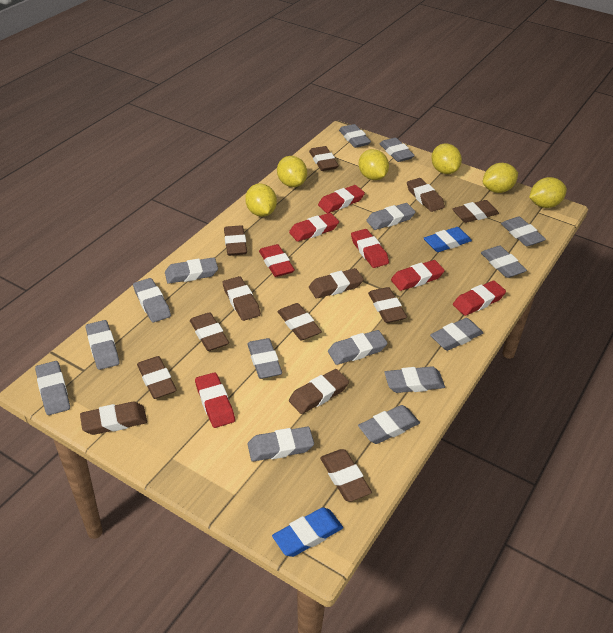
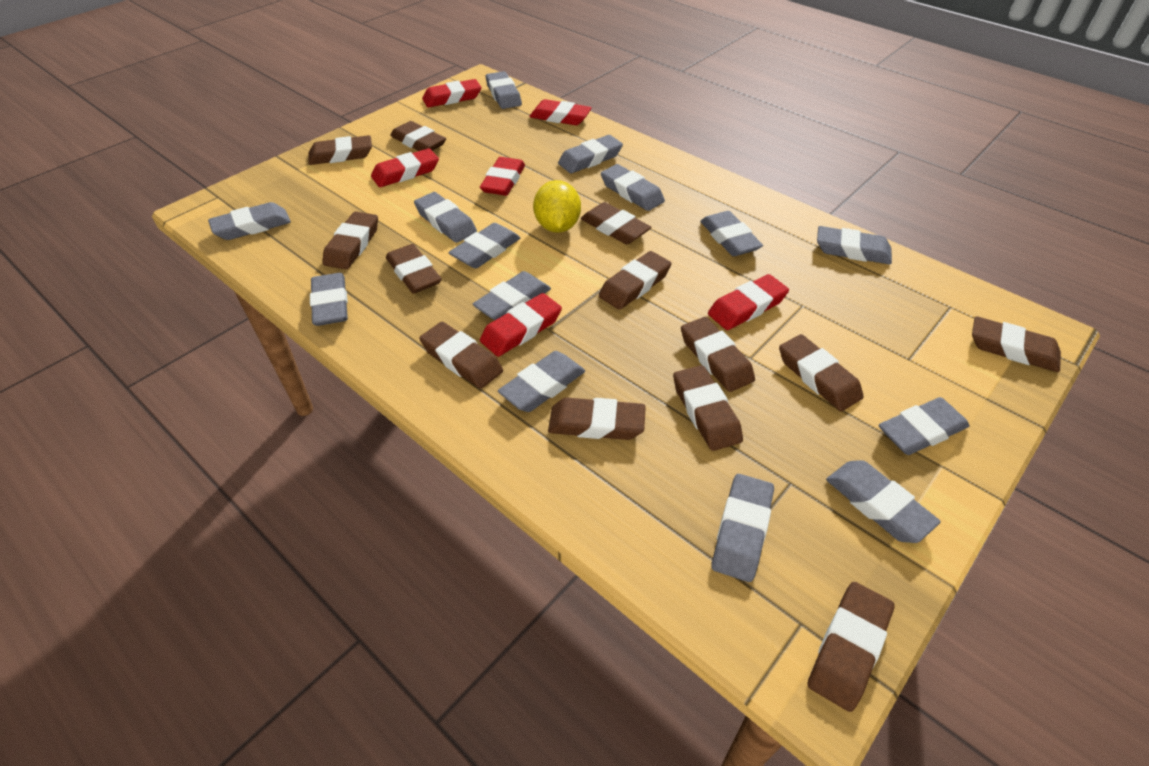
blue eraser: [272,507,343,557] [424,227,472,252] = 2 -> none = 0
grey eraser: [35,361,70,415] [86,320,119,370] [133,278,171,322] [165,257,218,284] [247,338,282,379] [248,426,314,462] [328,330,387,365] [339,124,371,148] [358,405,420,444] [366,203,416,230] [380,138,415,162] [384,366,445,393] [430,318,483,351] [481,245,527,278] [501,217,546,247] = 15 -> [208,202,291,240] [310,273,348,326] [414,192,477,243] [449,223,520,269] [472,271,551,320] [486,71,522,109] [498,351,585,412] [558,135,623,173] [601,164,665,211] [700,211,763,256] [712,474,774,582] [817,226,892,265] [826,460,941,543] [879,397,970,455] = 14
red eraser: [195,372,235,428] [259,244,295,277] [289,213,339,242] [318,185,365,213] [351,229,389,268] [391,260,445,291] [453,281,506,316] = 7 -> [371,148,439,187] [422,79,482,107] [480,157,525,196] [480,293,562,357] [529,99,592,125] [708,274,789,330] = 6
yellow lemon: [245,183,277,217] [277,156,307,187] [359,149,389,180] [431,144,462,174] [483,163,518,193] [529,177,567,208] = 6 -> [533,180,581,233] = 1

